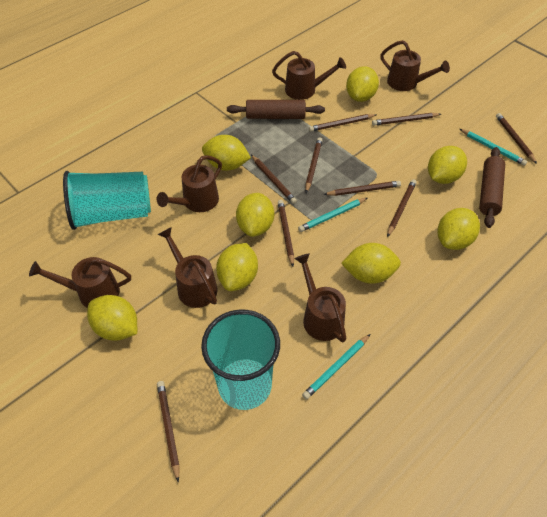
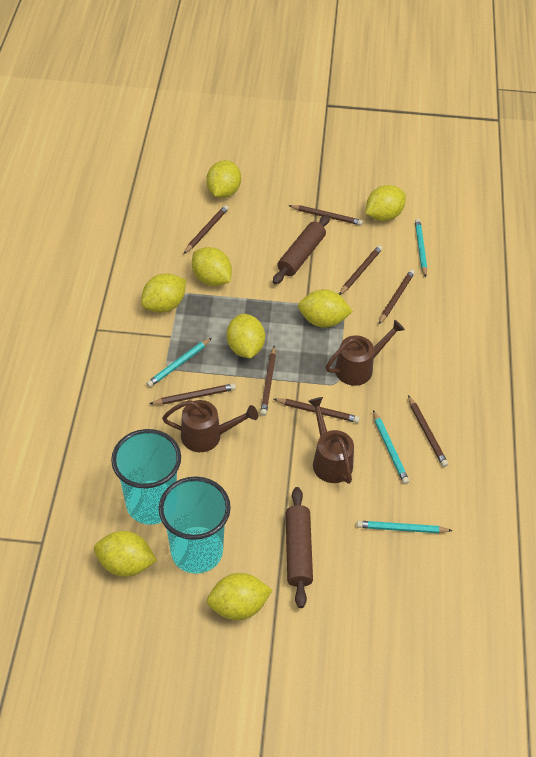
brown pencil: [157,381,180,483] [251,155,297,204] [278,200,294,266] [305,137,322,193] [309,114,377,132] [323,181,401,196] [372,113,441,126] [387,179,417,237] [496,113,537,164] = 9 -> [150,383,236,405] [184,205,228,254] [260,346,276,416] [274,398,360,423] [288,205,363,225] [339,245,383,295] [378,269,415,325] [408,395,448,467] = 8
brown watering can: [29,257,131,308] [157,155,222,212] [158,227,218,308] [272,51,346,100] [294,253,346,342] [380,40,450,91] = 6 -> [162,400,258,452] [308,397,354,484] [326,320,405,386] = 3
turquoise pencil: [298,198,367,232] [302,334,370,400] [460,129,527,166] = 3 -> [146,338,212,387] [357,521,453,533] [373,410,409,484] [415,219,427,278] = 4

